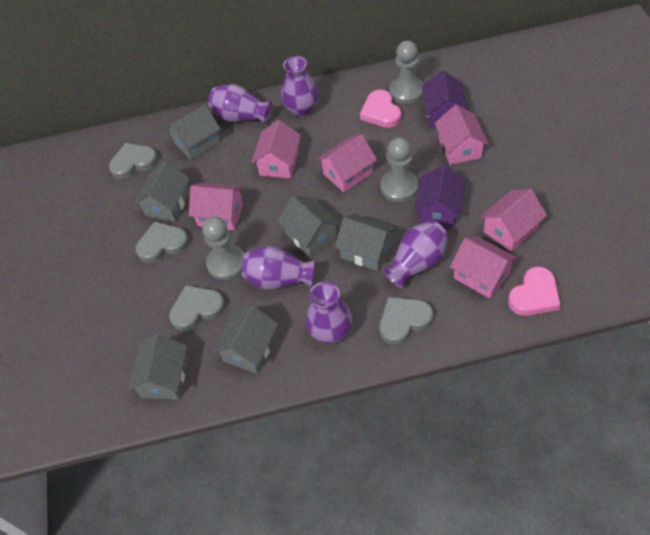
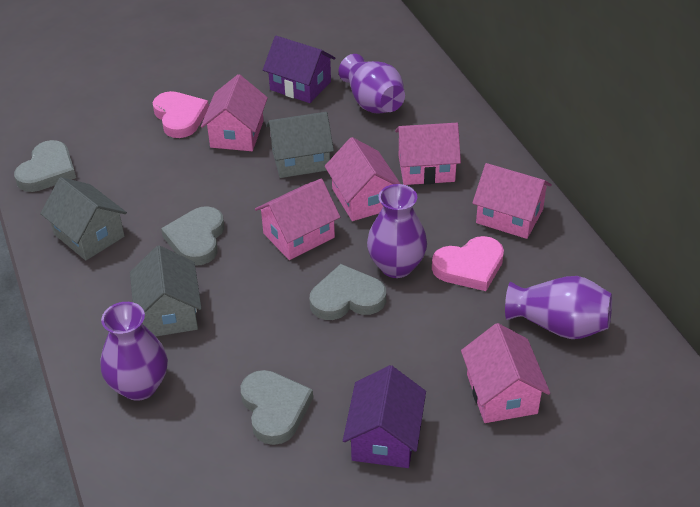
grey house: [128,334,188,400] [134,161,190,222] [165,105,220,160] [213,305,278,374] [278,196,341,257] [335,214,397,271] = 6 -> [40,177,127,260] [130,245,202,336] [266,112,334,178] = 3
grey pawn: [202,217,245,280] [380,137,419,202] [390,41,424,104] = 3 -> none = 0
purple vase: [208,84,272,124] [242,246,315,290] [281,56,319,117] [305,282,352,344] [382,221,449,288] = 5 -> [100,302,168,401] [338,54,405,113] [367,184,427,278] [505,276,612,339] = 4

